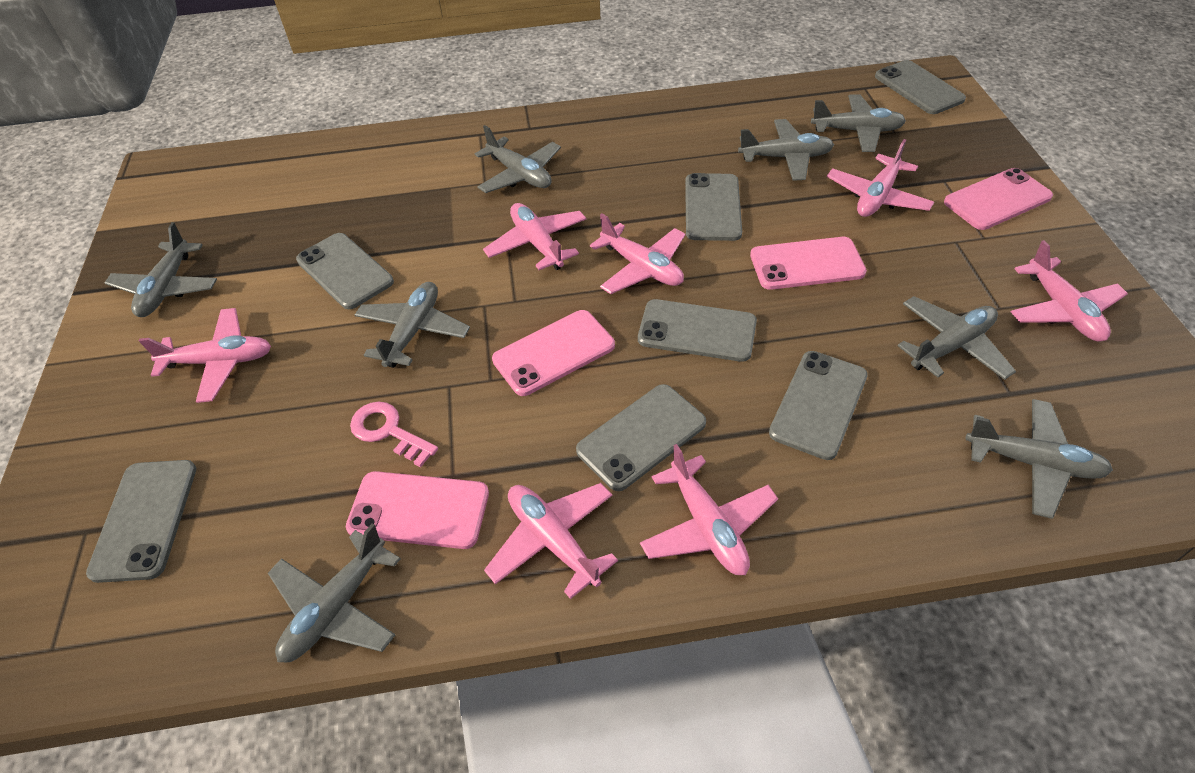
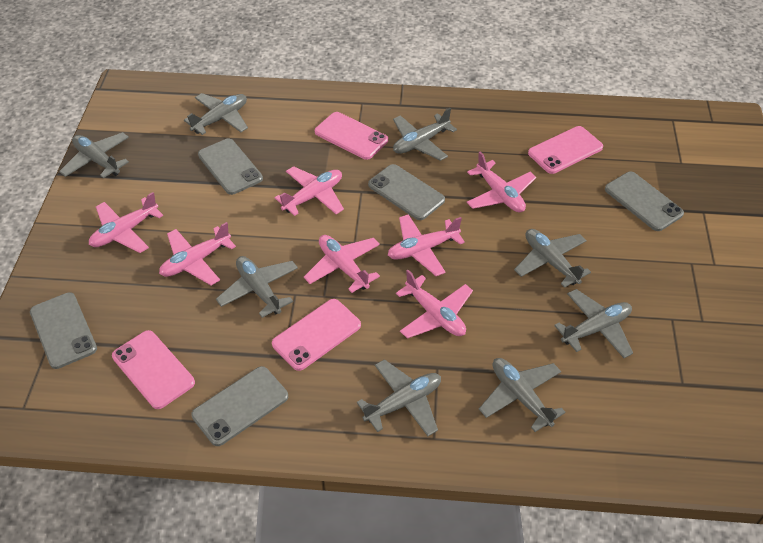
grey phone: [86,460,196,583] [296,233,394,309] [576,384,706,491] [638,299,757,362] [685,173,742,241] [769,351,868,460] [875,60,966,114] = 7 -> [30,292,97,369] [191,366,288,446] [198,139,263,195] [368,164,445,220] [605,172,684,231] = 5
pink key: [350,402,438,467] = 1 -> none = 0

